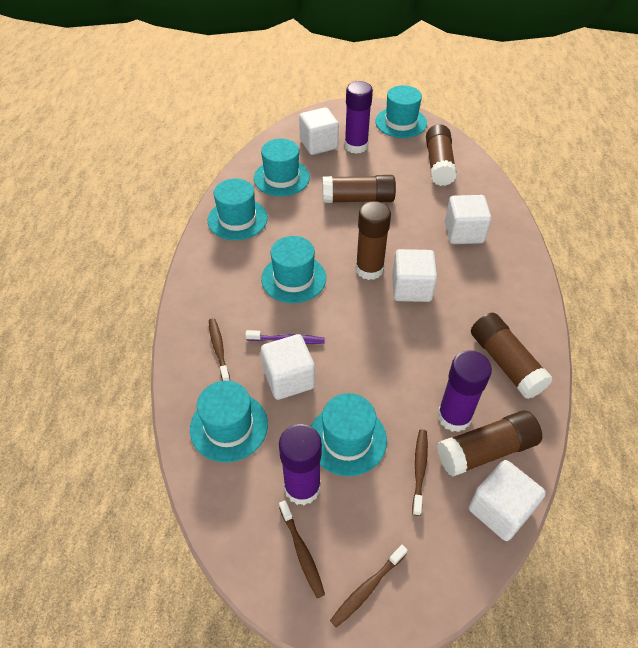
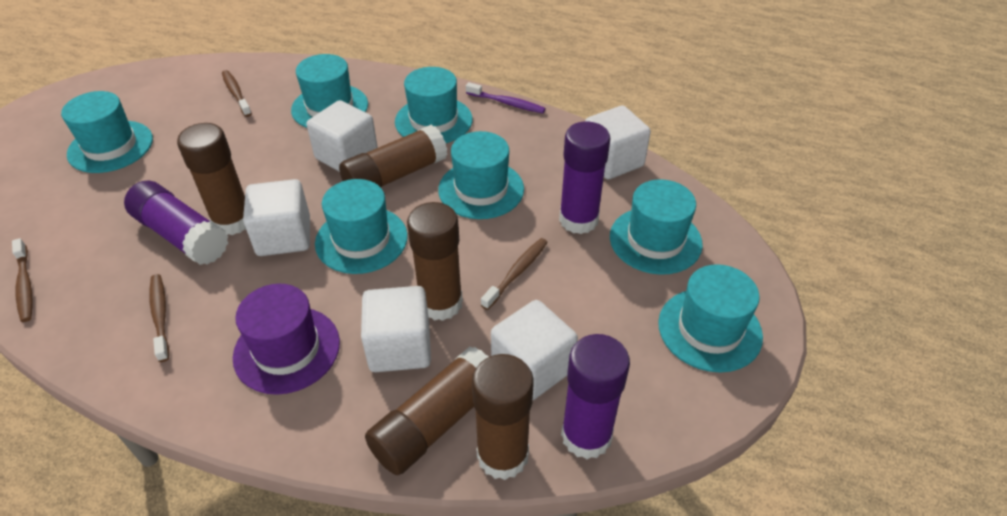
purple hat: none = 0 -> [233,284,340,395] = 1
turquoise hat: [190,381,268,462] [207,179,268,240] [254,139,310,196] [261,236,326,303] [311,393,387,476] [375,85,427,138] = 6 -> [61,91,153,173] [291,54,368,128] [315,179,408,274] [395,67,473,143] [438,131,524,219] [610,179,703,275] [658,264,763,373] = 7

